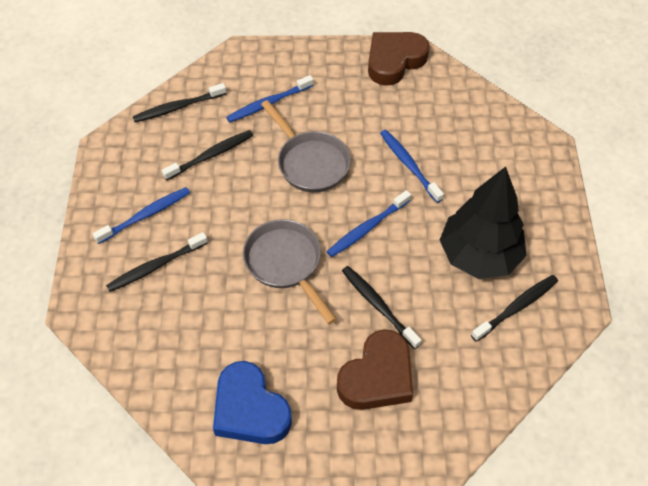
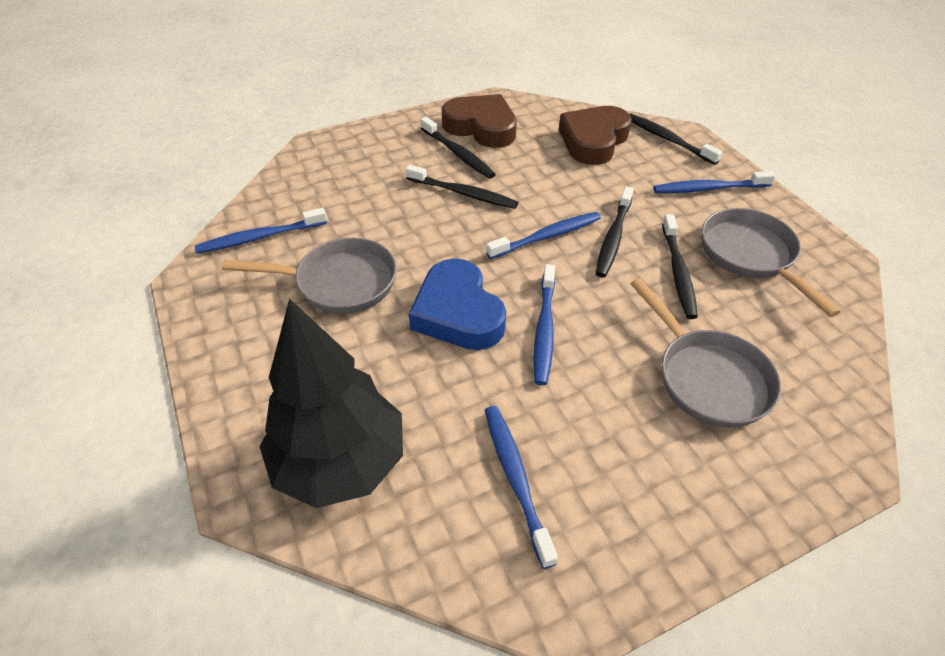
blue toothbrush: [93,187,190,244] [226,75,314,122] [327,190,411,257] [380,130,444,203] = 4 -> [195,208,327,253] [485,406,558,569] [486,212,601,259] [534,264,555,385] [653,171,775,193] = 5
grey pan: [243,219,337,324] [261,100,351,192] = 2 -> [222,238,397,314] [630,278,781,428] [702,208,840,317] = 3

